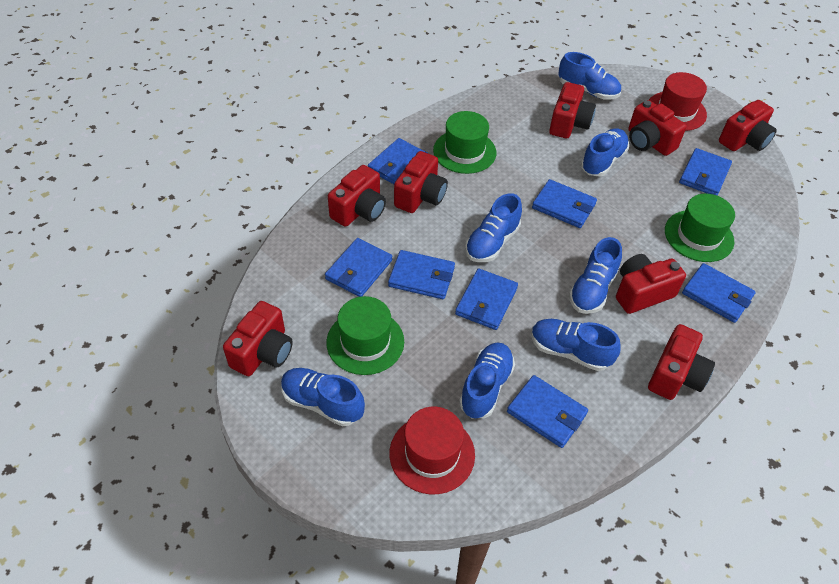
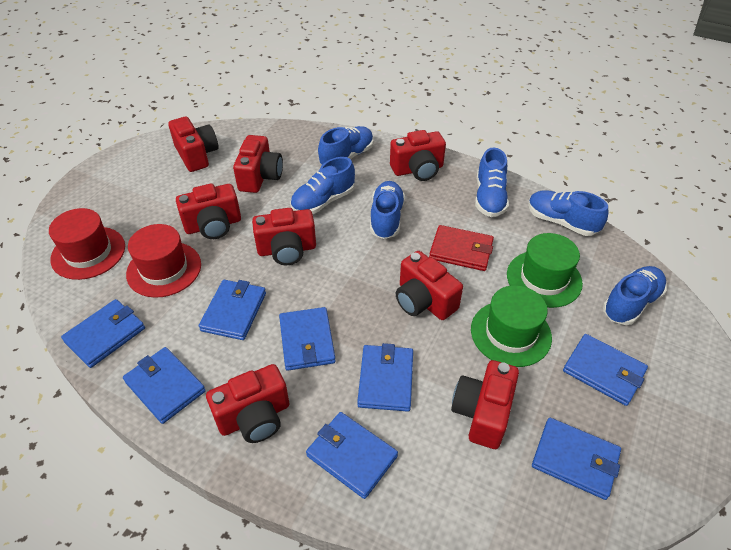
blue shoe: [281,368,365,426] [459,343,515,418] [465,193,522,262] [531,319,621,371] [558,52,621,100] [569,237,622,314] [581,129,629,177] = 7 -> [290,157,355,214] [318,126,374,165] [370,181,405,239] [475,148,509,217] [528,190,608,236] [603,266,667,325] = 6
green hat: [326,296,404,375] [433,111,496,174] [665,194,735,262] = 3 -> [471,285,552,367] [507,233,583,308] = 2
red wallet: none = 0 -> [429,225,494,271] = 1

